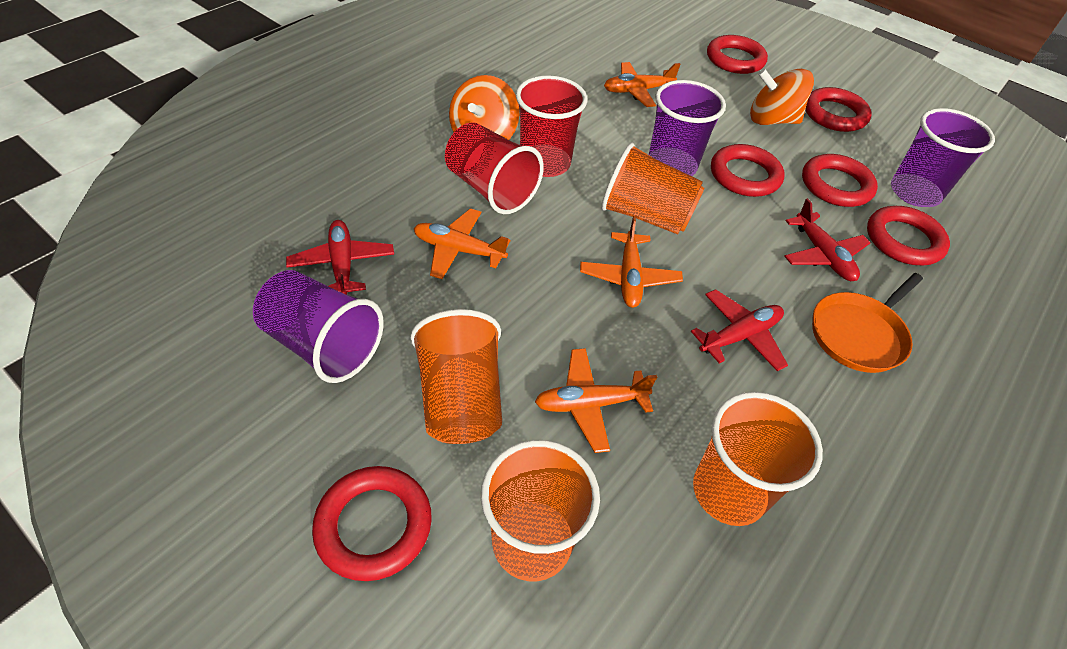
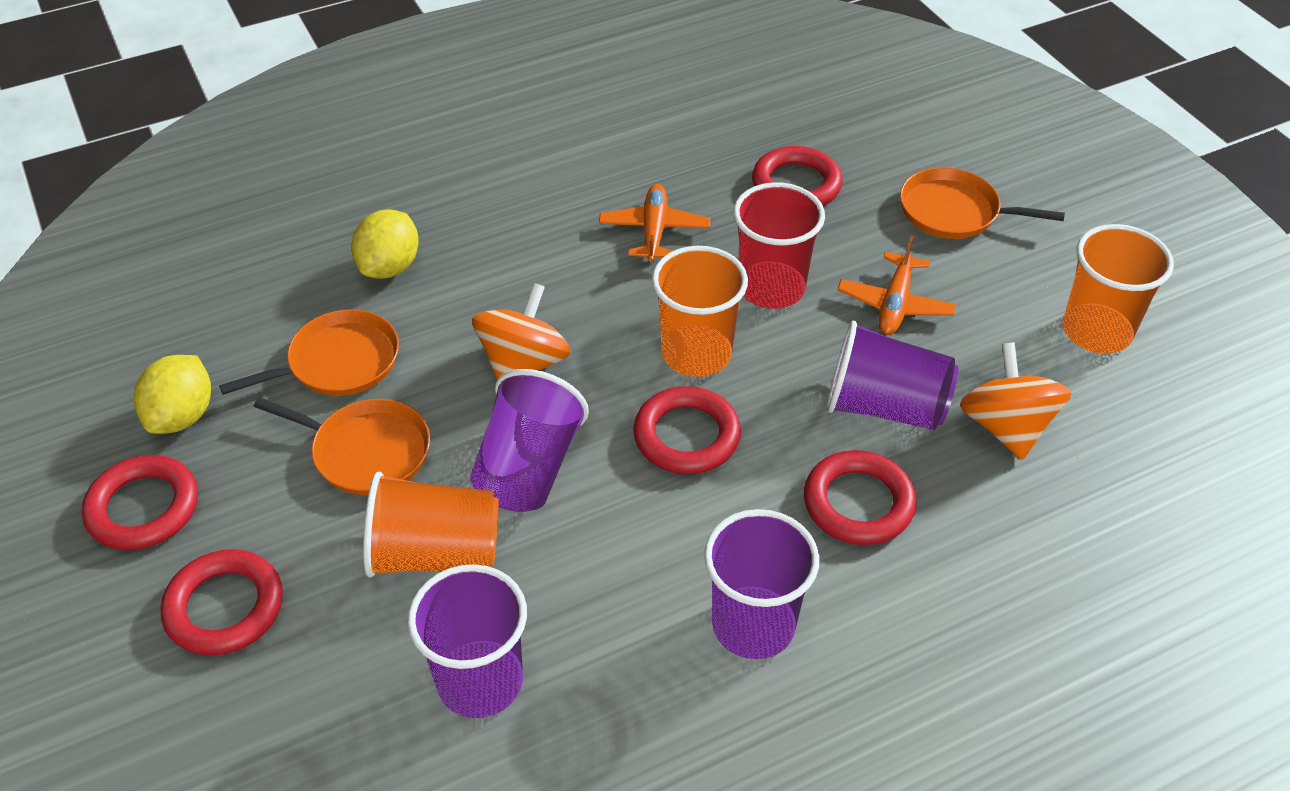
orange cup: [410,309,502,444] [481,440,600,581] [601,142,705,234] [693,392,823,526] = 4 -> [363,472,499,578] [652,246,748,377] [1063,224,1174,354] = 3
orange pan: [812,273,923,373] = 1 -> [219,309,399,396] [254,397,430,495] [900,167,1065,239] = 3
orange plane: [414,208,510,279] [535,348,657,453] [580,216,683,308] [604,62,681,107] = 4 -> [599,184,710,262] [837,236,956,335] = 2
purple cup: [253,270,384,383] [649,80,726,176] [891,108,995,207] = 3 -> [408,564,527,718] [470,369,589,512] [704,509,819,659] [827,320,958,430] = 4
red cup: [445,122,544,214] [516,75,587,177] = 2 -> [733,182,825,309] = 1
red plane: [286,220,394,295] [691,289,788,371] [784,198,871,281] = 3 -> none = 0
red ring: [312,466,432,581] [707,35,768,74] [711,144,784,197] [802,154,878,207] [805,87,872,132] [867,206,950,265] = 6 -> [82,455,198,550] [161,549,283,656] [633,386,741,474] [752,146,842,206] [804,450,917,545] = 5
yellow lemon: none = 0 -> [134,355,211,434] [351,209,419,279] = 2

